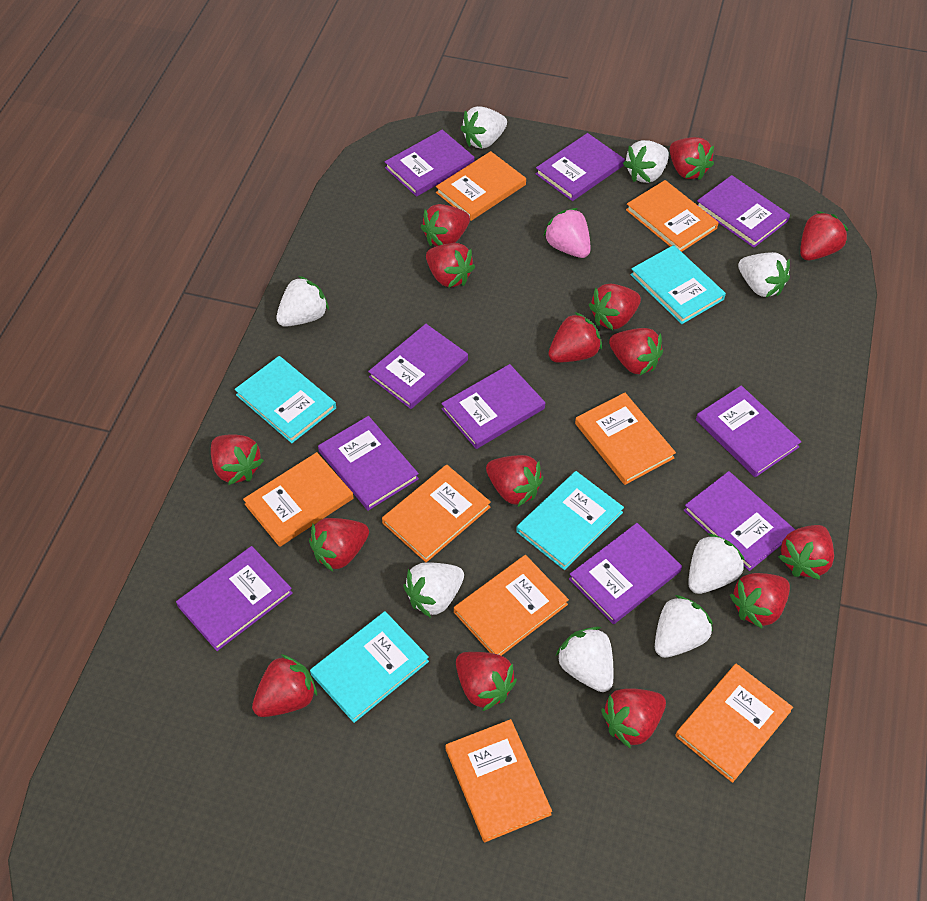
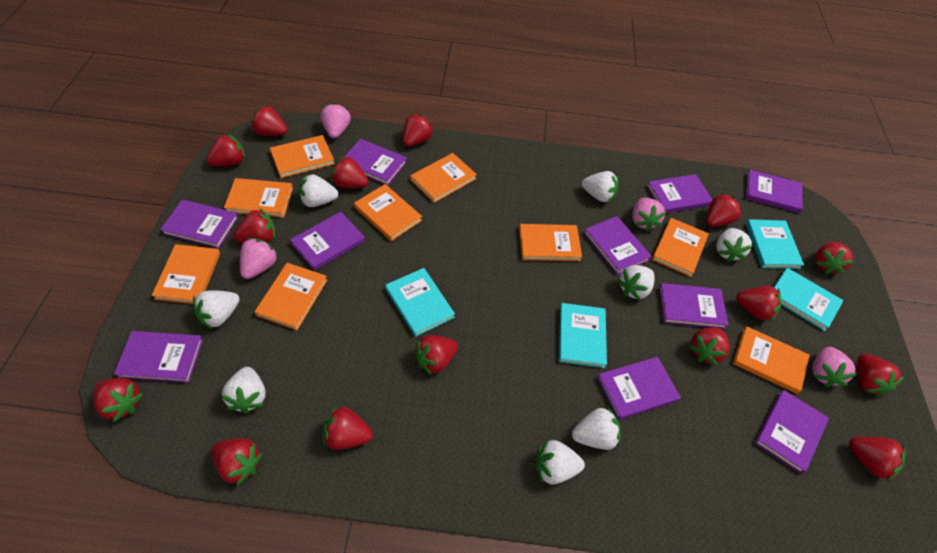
orange book: [243,452,353,547] [382,465,491,563] [436,151,526,221] [445,719,552,842] [454,555,569,656] [575,393,676,485] [626,180,719,252] [675,664,793,783] = 8 -> [151,244,220,304] [224,178,293,218] [254,263,327,330] [270,135,335,178] [354,184,422,241] [410,153,477,203] [519,224,582,261] [652,218,709,277] [733,327,810,394] = 9
pink strawberry: [543,208,591,258] = 1 -> [240,238,278,279] [321,103,351,138] [632,198,666,232] [812,347,856,387] = 4

